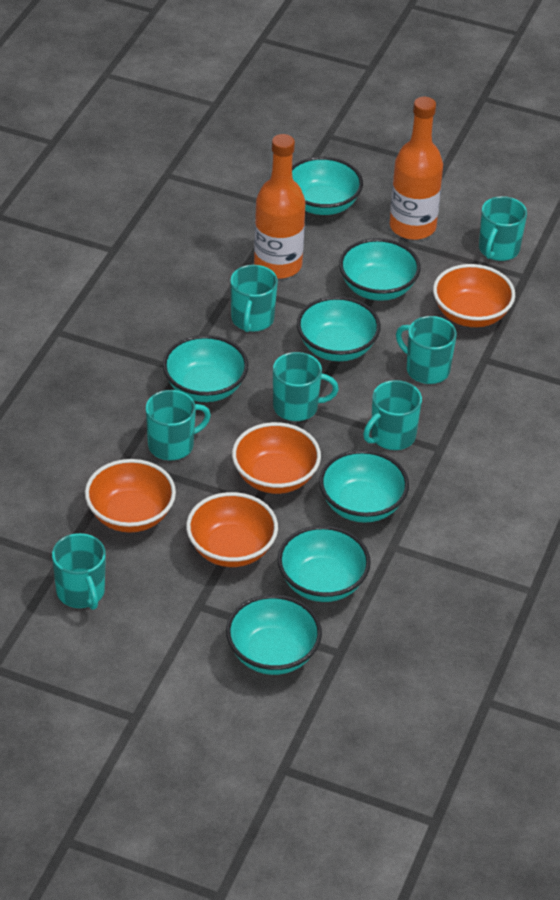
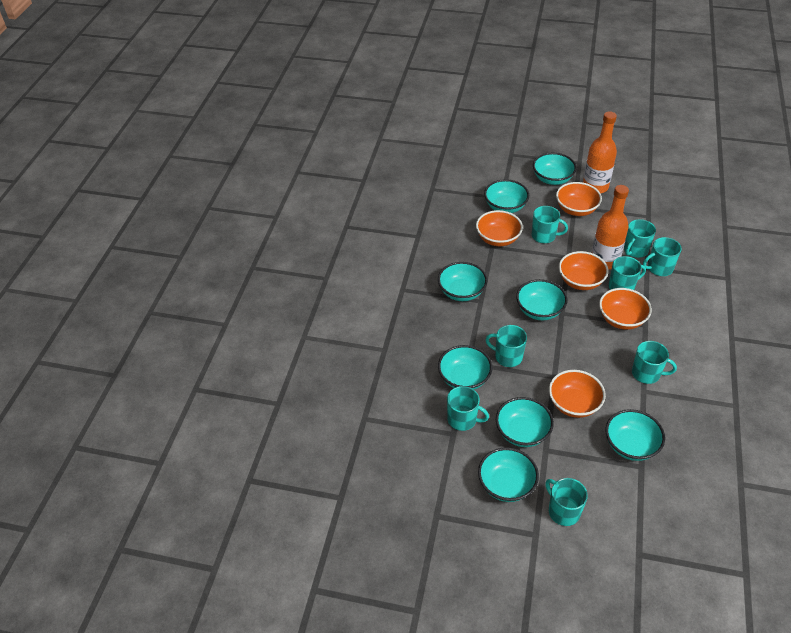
orange bowl: [85,459,176,533] [186,492,278,567] [232,422,321,494] [433,264,515,327] = 4 -> [476,210,523,246] [549,370,606,418] [556,182,602,216] [559,251,609,290] [599,288,652,330] = 5
turquoise bowl: [163,335,249,402] [226,594,322,675] [277,525,371,602] [292,156,363,215] [297,296,381,361] [319,450,409,523] [339,238,421,301] = 7 -> [438,262,487,301] [438,345,492,389] [478,447,539,502] [484,179,529,213] [496,397,554,447] [516,279,567,320] [533,153,577,185] [605,409,665,461] = 8
turquoise mug: [52,533,106,610] [146,390,211,460] [230,265,278,332] [273,352,339,421] [363,380,422,450] [396,316,457,384] [479,196,527,261] = 7 -> [447,386,489,431] [486,325,527,367] [532,206,568,243] [545,478,588,526] [609,256,646,290] [624,219,656,258] [632,341,677,384] [643,237,682,276] = 8

